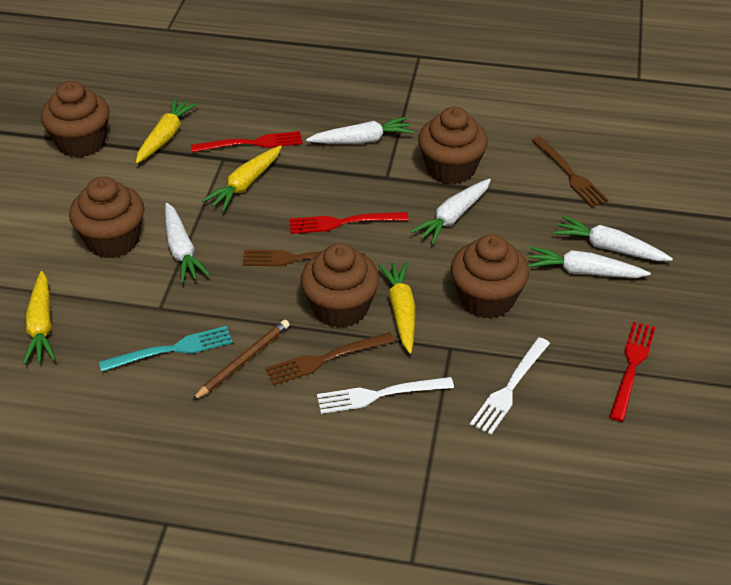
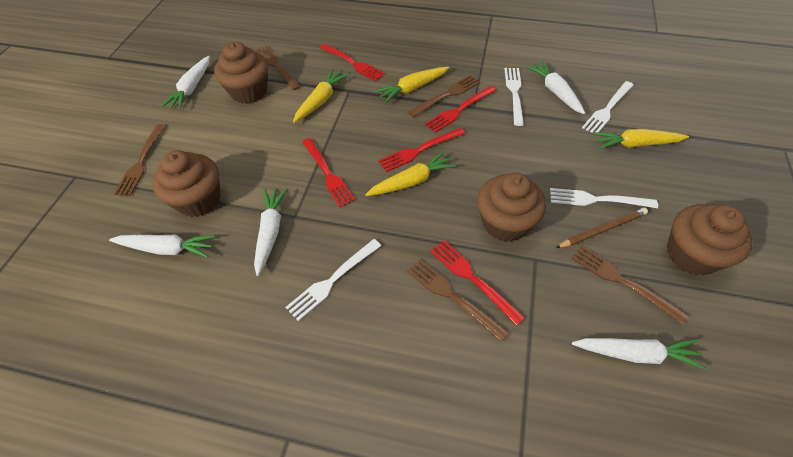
brown cupcake: [41,81,110,158] [69,177,144,258] [301,243,379,328] [418,107,488,184] [451,234,529,319] = 5 -> [152,150,221,217] [214,42,268,104] [477,173,546,242] [667,204,753,275] = 4
brown fork: [242,250,366,266] [265,332,395,385] [531,136,608,207] = 3 -> [114,124,165,196] [255,46,301,90] [407,259,509,341] [408,75,480,117] [571,245,689,324] = 5
red fork: [191,131,303,152] [289,212,409,234] [609,321,656,422] = 3 -> [302,138,355,208] [320,44,385,82] [378,128,465,172] [425,86,496,133] [430,240,525,326] = 5
turquoise fork: [99,326,233,372] = 1 -> none = 0
white fork: [317,377,454,414] [470,337,550,435] = 2 -> [285,239,381,321] [505,68,524,126] [550,188,658,208] [582,81,634,133] = 4

